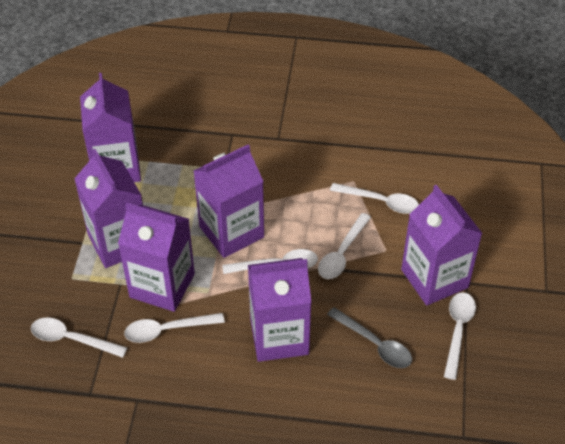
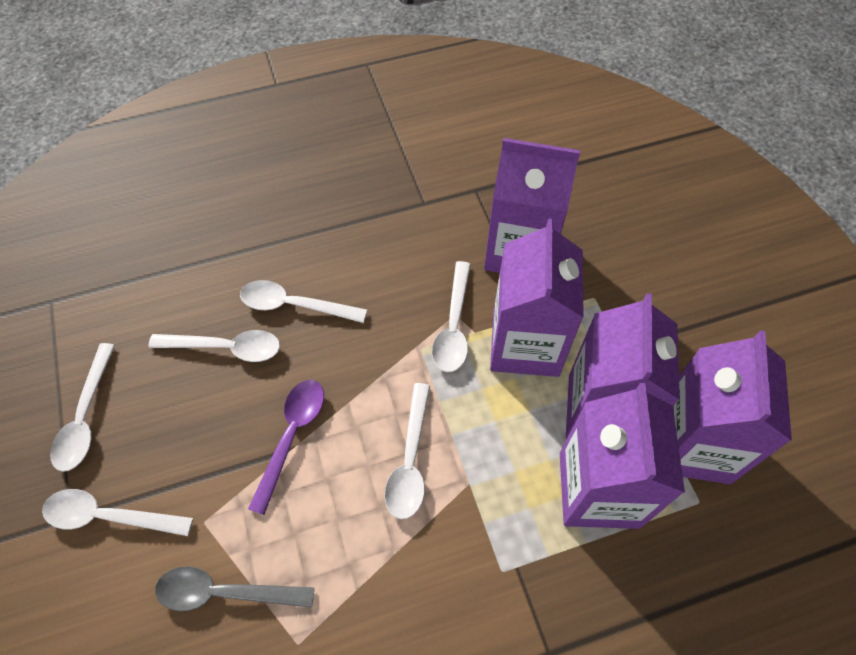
purple carton: [74,149,143,268] [80,73,141,182] [118,203,195,312] [193,144,264,258] [248,258,312,362] [401,185,483,305] = 6 -> [484,138,580,273] [490,218,584,377] [560,383,685,529] [566,293,680,439] [673,331,792,484] = 5
purple spoon: none = 0 -> [248,380,324,515] = 1

